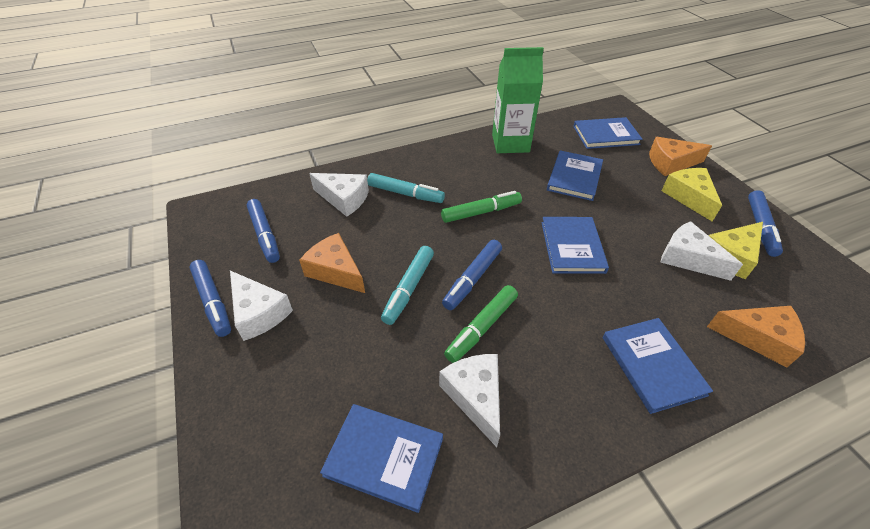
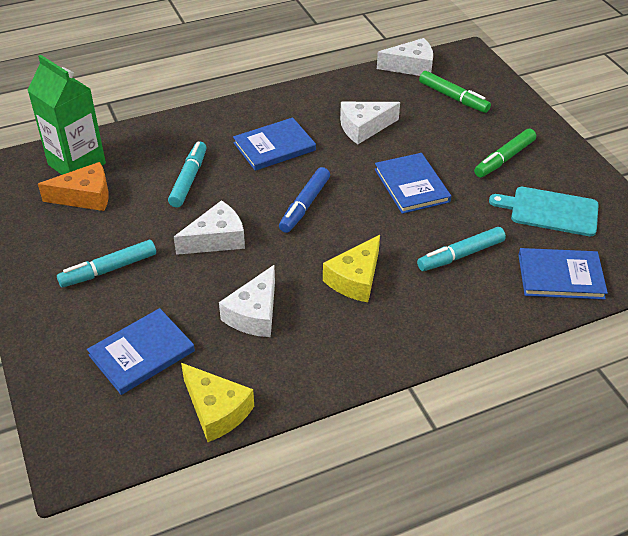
blue book: [320,404,443,513] [541,217,609,274] [547,150,603,201] [573,117,642,149] [603,318,713,414] = 5 -> [87,308,195,395] [233,117,316,171] [375,153,451,214] [518,248,608,300] = 4
blue marker: [189,260,231,337] [247,199,280,263] [442,240,502,310] [748,190,783,257] = 4 -> [279,167,330,233] = 1
orange cheese: [299,233,365,293] [649,137,712,176] [707,306,805,367] = 3 -> [38,162,109,211] = 1
turquoise cutting board: none = 0 -> [489,187,599,236] = 1
turquoise marker: [367,173,445,203] [381,246,434,325] = 2 -> [57,240,156,287] [168,141,207,208] [417,227,506,271] = 3

